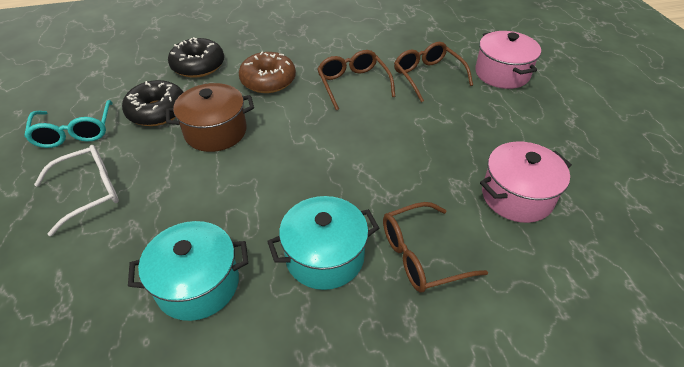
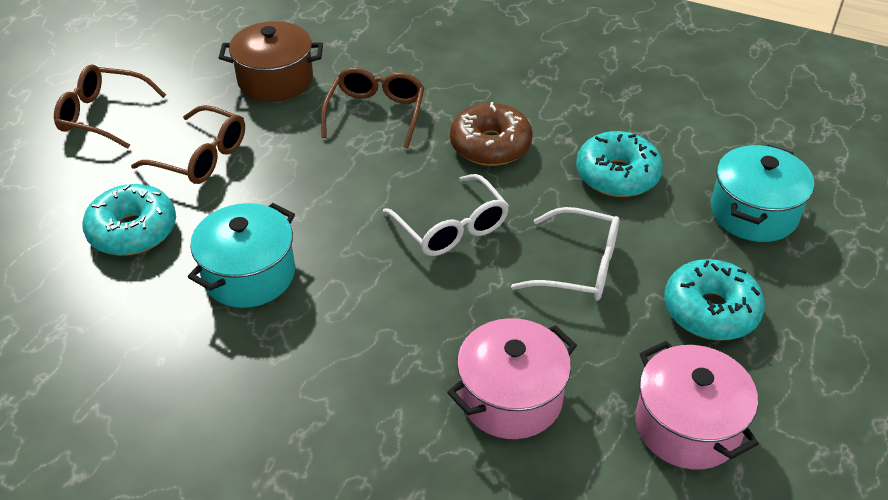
black donut: [122,80,184,126] [168,37,224,78] = 2 -> none = 0
turquoise donut: none = 0 -> [82,184,176,256] [576,131,663,197] [664,259,765,341] = 3
turquoise glasses: [24,100,113,148] = 1 -> none = 0
white glasses: [34,145,119,236] = 1 -> [383,174,509,256] [511,207,620,301] = 2

